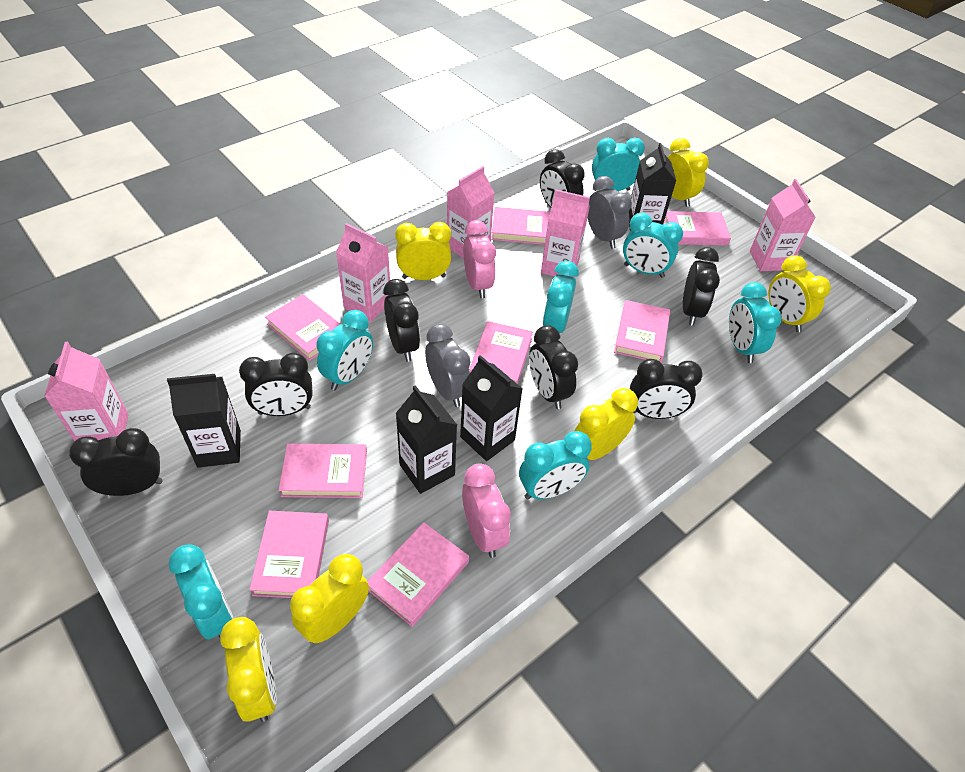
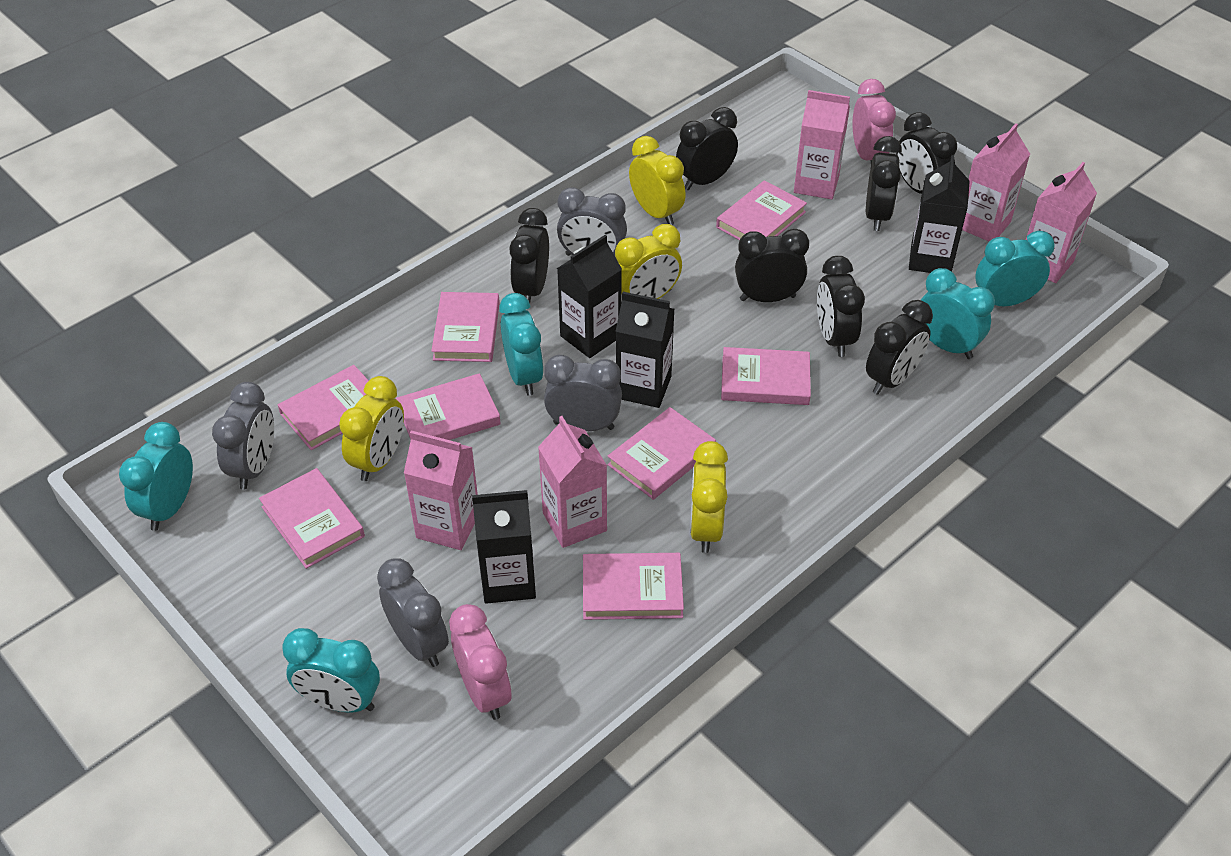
grey clock: [425,323,471,407] [588,176,632,249] = 2 -> [212,382,274,489] [377,558,449,667] [544,355,622,431] [557,187,627,256] = 4
turquoise clock: [169,544,234,639] [316,310,373,391] [519,431,592,500] [543,261,579,333] [592,137,645,191] [623,213,683,278] [729,282,782,363] = 7 -> [119,422,193,531] [282,628,380,713] [499,293,544,396] [921,268,995,359] [976,231,1055,306] = 5
yellow clock: [220,617,277,722] [290,554,369,644] [395,222,451,280] [575,388,638,460] [667,138,709,207] [769,255,831,332] = 6 -> [339,376,404,481] [615,224,682,299] [629,136,686,225] [690,441,728,553] = 4

